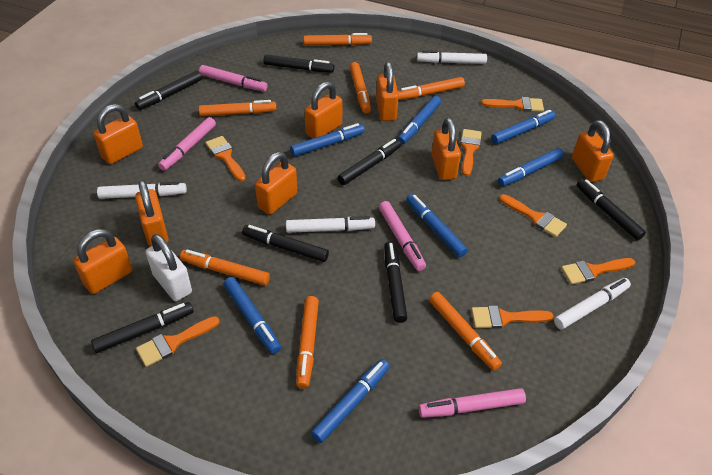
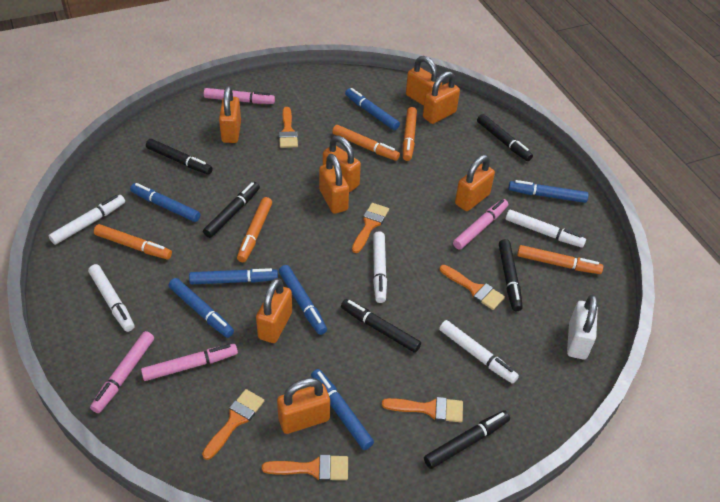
black marker: [91,302,194,353] [135,71,202,110] [242,225,329,262] [263,54,334,73] [338,139,401,185] [384,241,407,323] [577,179,646,240] = 7 -> [146,139,213,175] [203,182,260,238] [341,299,421,353] [424,410,510,469] [477,114,533,161] [499,239,523,311] = 6
orange brush: [136,316,220,367] [205,136,246,181] [460,129,482,176] [471,306,553,329] [481,97,544,112] [500,194,567,237] [561,258,635,284] = 7 -> [202,389,264,460] [262,455,348,481] [279,107,298,148] [352,203,389,253] [382,397,463,422] [440,265,505,310] = 6
orange marker: [180,249,270,285] [199,100,276,116] [296,296,319,389] [303,33,372,45] [350,62,371,114] [398,77,465,100] [429,292,502,371] = 7 -> [94,224,172,259] [237,197,272,262] [332,125,400,161] [403,107,417,161] [517,245,603,274] = 5
white marker: [97,182,187,199] [286,216,375,233] [417,50,487,64] [554,278,631,329] = 4 -> [49,195,125,245] [88,264,134,332] [373,231,387,303] [439,320,519,384] [506,210,586,248] = 5

